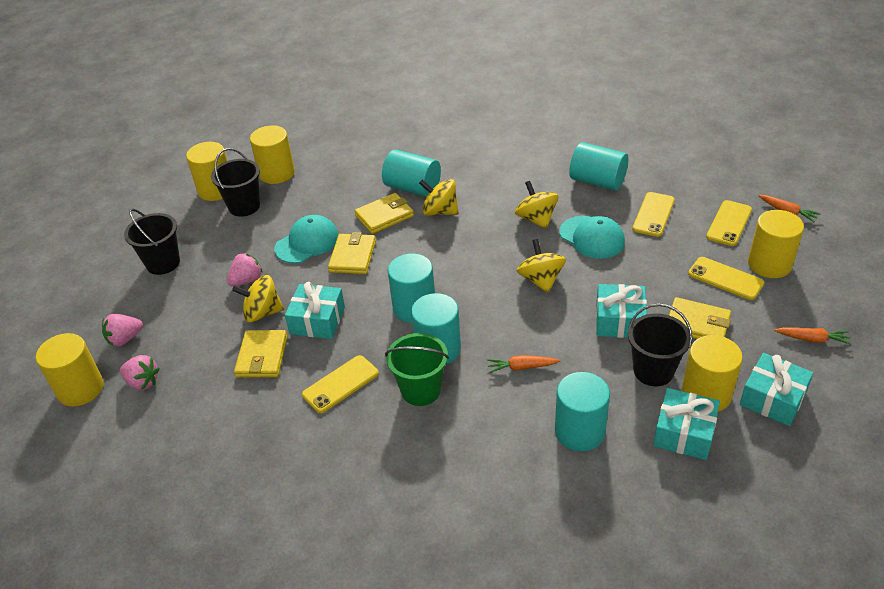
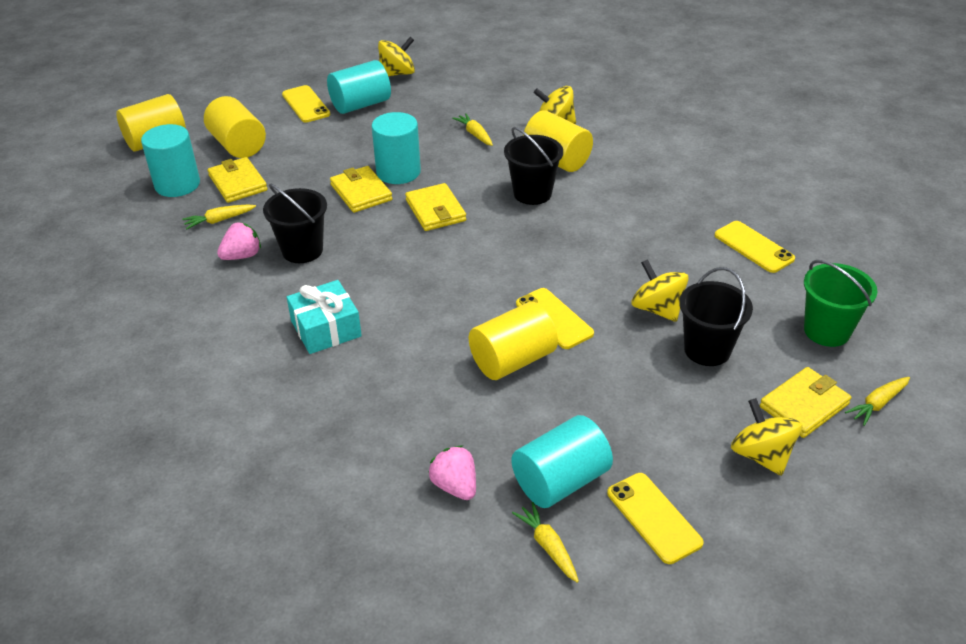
orange carrot: [487,355,560,373] [758,195,821,222] [774,327,851,345] = 3 -> none = 0
pink strawberry: [102,314,143,347] [120,355,159,390] [227,253,263,286] = 3 -> [217,222,261,260] [428,446,476,500] = 2
turquoise cap: [274,215,339,263] [559,216,625,259] = 2 -> none = 0
turquoise cylinder: [382,149,441,197] [388,253,435,323] [411,293,461,364] [555,372,610,451] [569,142,628,191] = 5 -> [141,124,200,197] [327,60,391,114] [371,112,421,184] [512,415,613,508] = 4
turquoise gift: [285,282,345,339] [596,284,647,338] [653,388,720,460] [740,353,813,426] = 4 -> [287,280,362,354] = 1
yellow carrot: none = 0 -> [182,204,256,229] [452,113,493,146] [512,502,579,583] [845,377,910,426] = 4
yellow cylinder: [36,333,104,407] [186,142,227,201] [250,125,295,184] [682,335,743,412] [748,210,804,278] = 5 -> [116,94,186,152] [204,96,266,158] [469,302,558,380] [523,110,593,172] = 4

